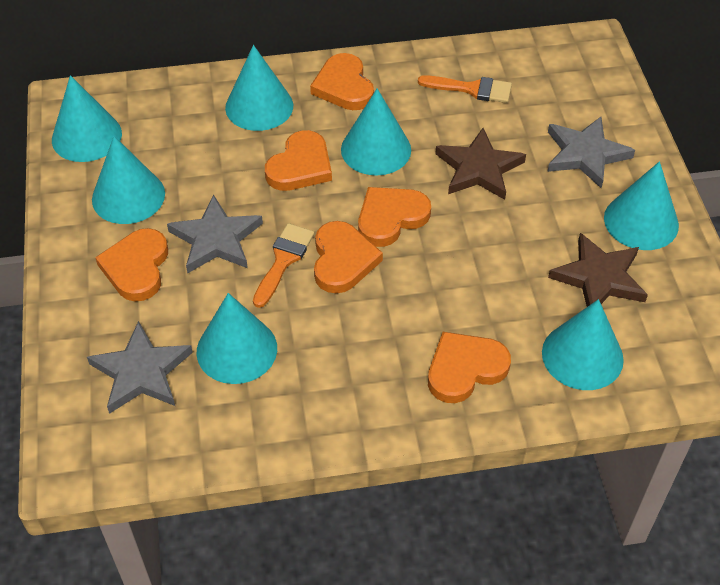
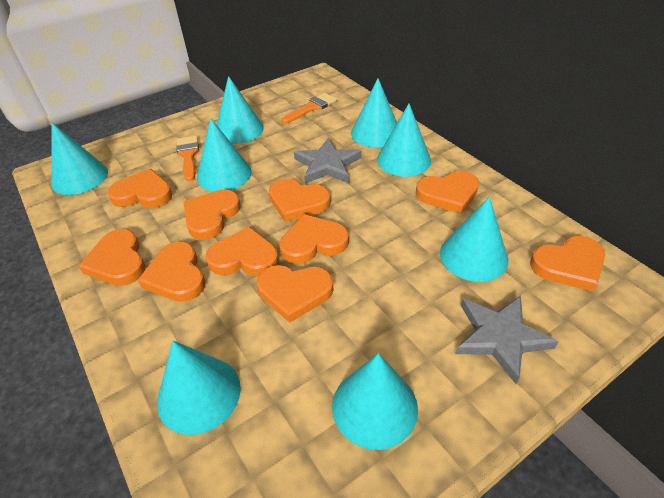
brown star: [435,128,526,200] [548,233,648,307] = 2 -> none = 0
grey star: [87,321,193,414] [167,194,263,273] [547,117,635,188] = 3 -> [294,138,362,184] [455,296,559,384] = 2
orange heart: [95,228,168,301] [265,130,332,191] [310,53,374,110] [314,221,383,293] [358,187,431,247] [428,332,511,403] = 6 -> [79,229,145,286] [107,169,172,208] [138,242,205,302] [183,190,241,240] [206,226,279,276] [257,265,333,323] [269,178,331,222] [279,214,349,264] [416,171,479,214] [530,236,605,292] = 10
turquoise cone: [52,75,122,162] [92,136,165,224] [197,293,277,384] [225,45,293,131] [341,88,411,176] [542,299,624,390] [604,161,679,250] = 7 -> [51,122,108,195] [157,341,241,435] [197,118,252,191] [217,76,264,144] [332,353,418,450] [351,78,397,147] [377,104,431,177] [440,197,508,282] = 8

